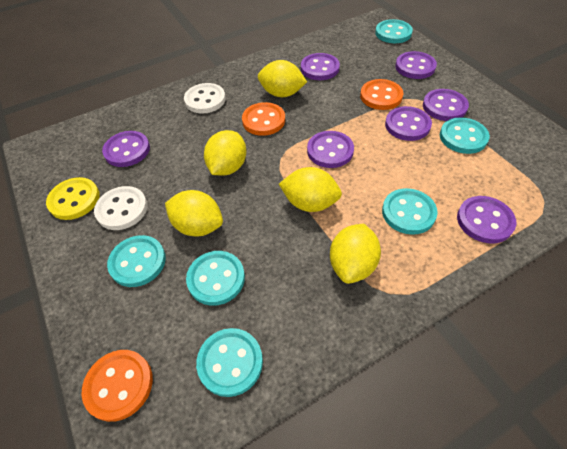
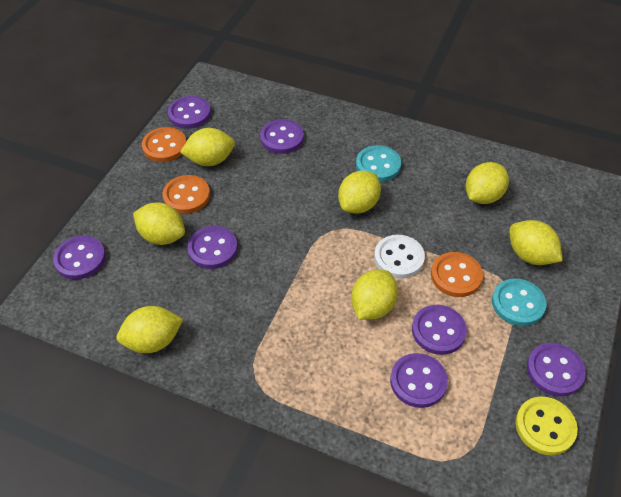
turquoise button: [107,235,166,287] [186,251,245,306] [196,328,263,397] [375,19,413,43] [382,188,438,235] [440,117,490,154] = 6 -> [356,145,401,182] [492,278,547,326] = 2
white button: [94,186,148,230] [184,83,226,114] = 2 -> [374,235,425,278] = 1
yellow lemon: [165,190,223,236] [204,130,246,176] [258,60,307,97] [279,167,342,212] [330,224,381,284] = 5 -> [117,306,183,353] [133,202,185,245] [180,128,235,166] [338,171,381,214] [351,270,398,320] [466,162,509,204] [510,220,563,265] = 7

